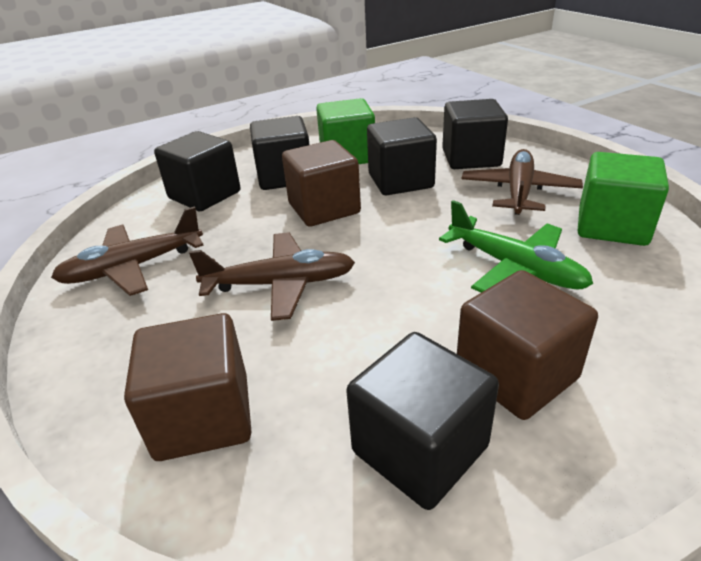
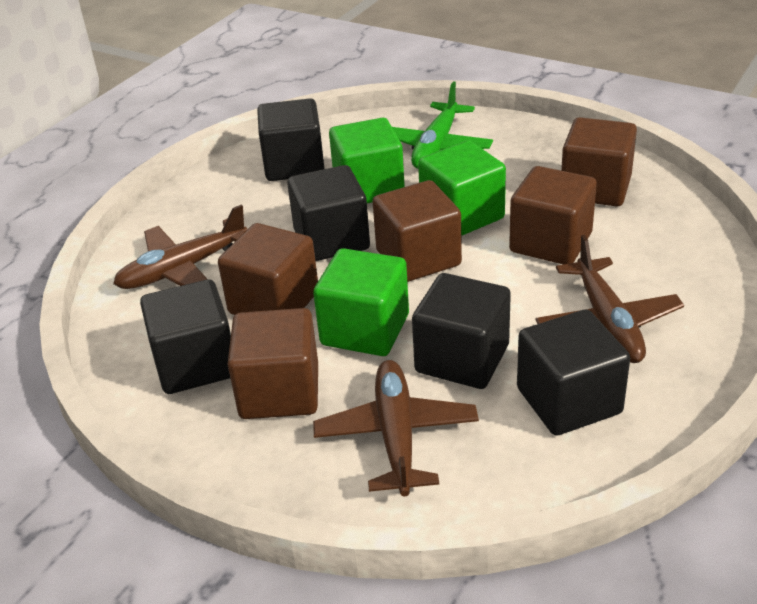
brown cube: [124,313,251,461] [282,140,361,226] [457,270,598,420] = 3 -> [218,223,318,315] [227,308,318,419] [373,180,462,282] [509,166,597,265] [561,117,637,206] = 5
green cube: [316,98,375,164] [578,152,669,246] = 2 -> [313,248,409,356] [329,118,405,203] [418,141,506,236] = 3

